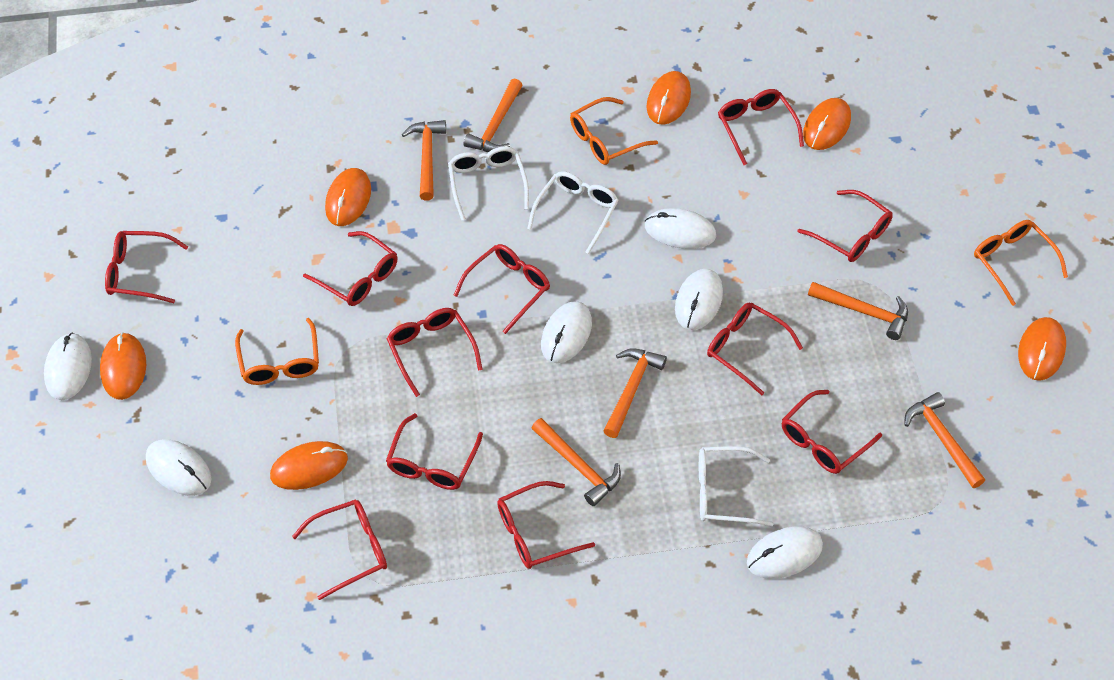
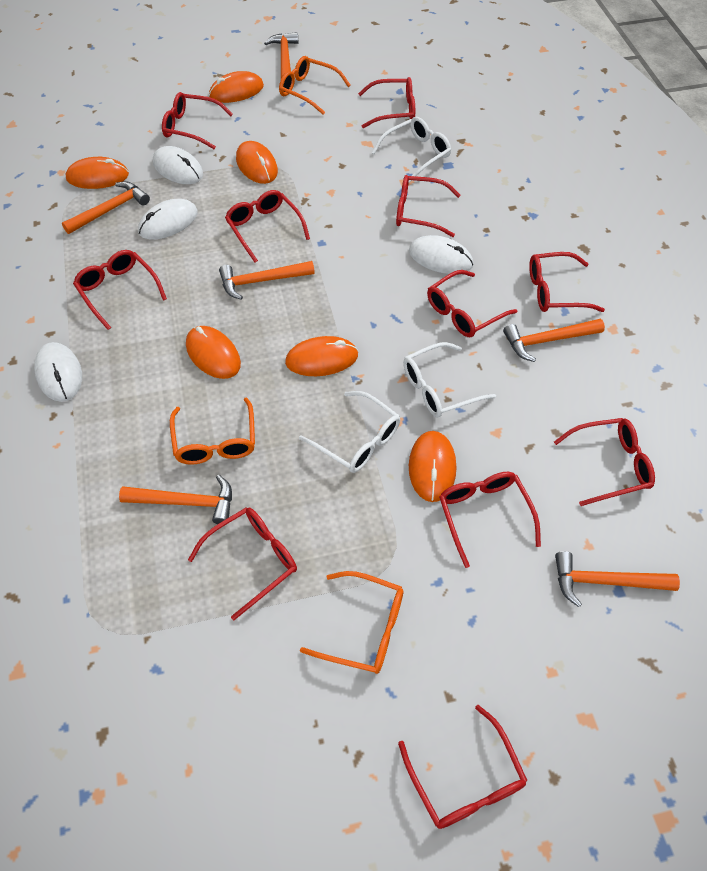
white mouse: [44,333,92,400] [146,439,211,496] [541,301,592,363] [645,208,716,249] [675,269,723,330] [747,526,823,579] = 6 -> [34,342,82,402] [138,199,198,240] [153,146,203,184] [409,235,473,274] = 4

